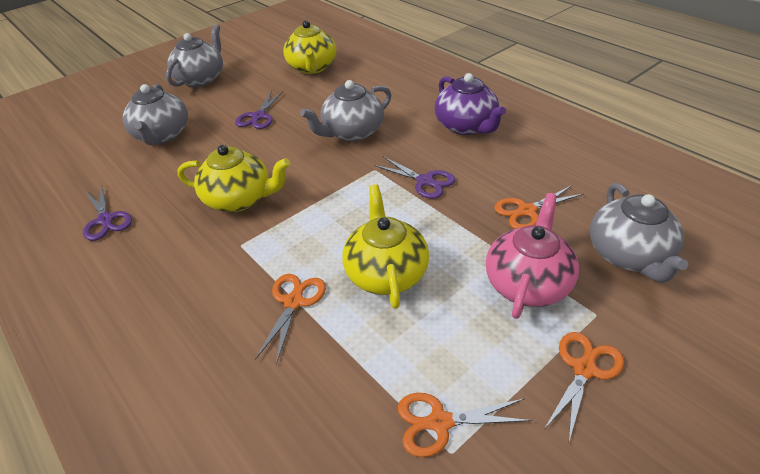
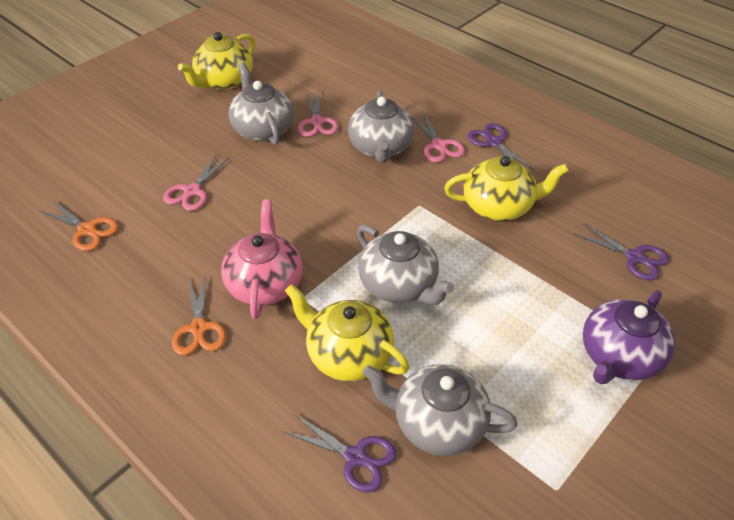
orange scissors: [255,274,326,364] [398,393,532,457] [494,185,584,229] [544,332,624,441] = 4 -> [39,200,118,251] [172,275,226,355] = 2
pink scissors: none = 0 -> [163,154,230,211] [298,91,338,137] [410,113,465,162] = 3

